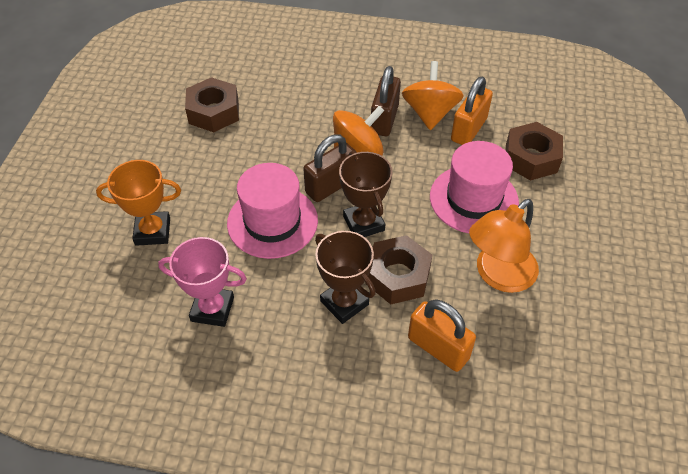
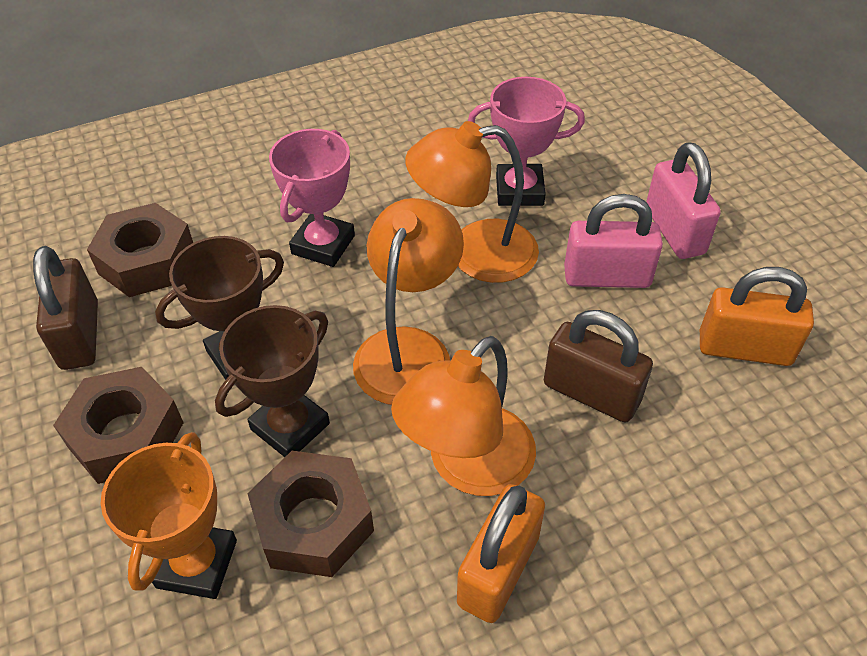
orange lamp: [469,199,539,293] = 1 -> [353,198,464,405] [391,336,536,496] [405,121,539,283] = 3
orange spinning top: [333,106,384,156] [402,61,464,130] = 2 -> none = 0
pink hat: [227,163,318,259] [430,141,519,233] = 2 -> none = 0
pink padlock: none = 0 -> [564,194,663,288] [646,142,721,259] = 2
pink trophy: [158,237,247,327] = 1 -> [269,129,355,267] [468,77,585,206] = 2

